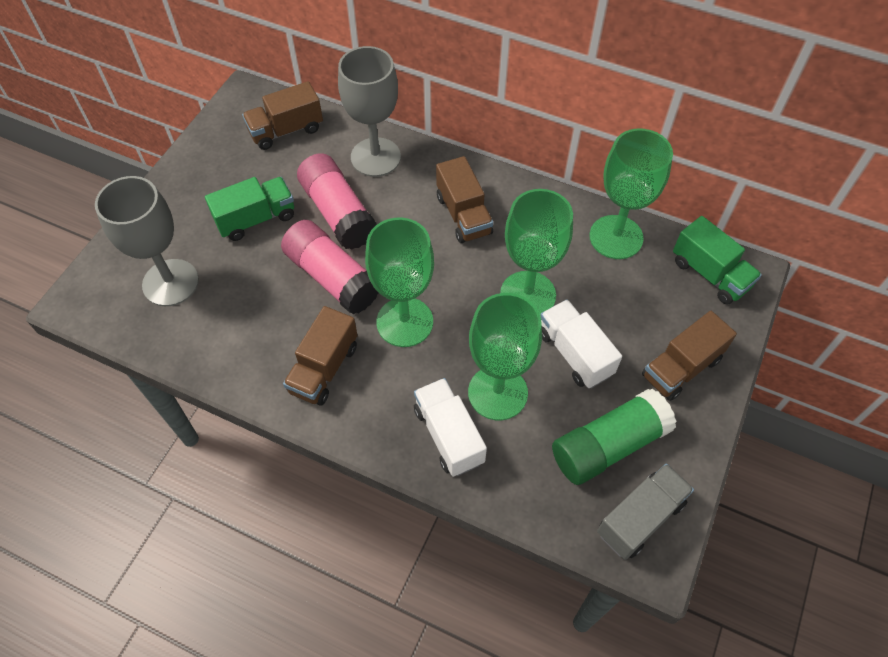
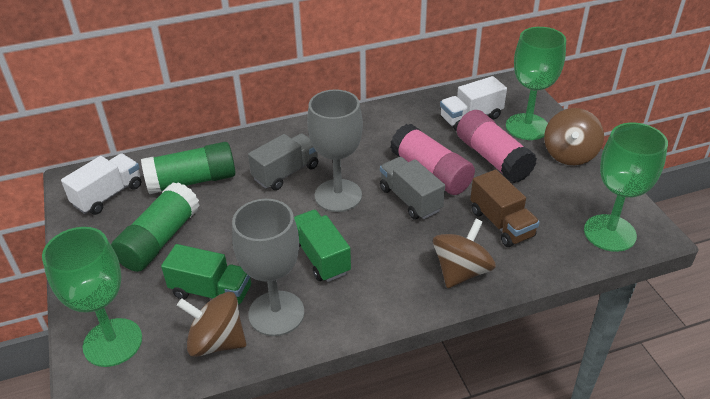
brown spinning top: none = 0 -> [177,292,246,357] [433,219,496,288] [544,108,604,165] = 3
brown truck: [242,81,323,150] [283,306,358,406] [436,156,493,243] [642,311,737,401] = 4 -> [470,170,540,247] = 1
green glue stick: [552,388,677,485] = 1 -> [111,182,200,272] [141,142,236,194] = 2
green goblet: [365,217,434,347] [468,293,542,420] [500,189,573,315] [589,128,673,259] = 4 -> [42,227,142,367] [506,27,566,140] [584,122,668,252] = 3
grey truck: [597,464,694,560] = 1 -> [248,133,318,190] [380,157,445,220] = 2

